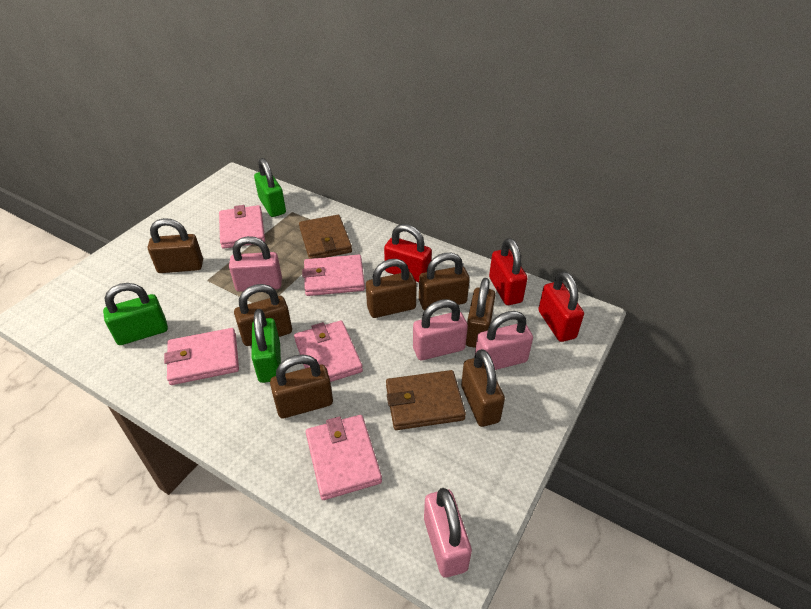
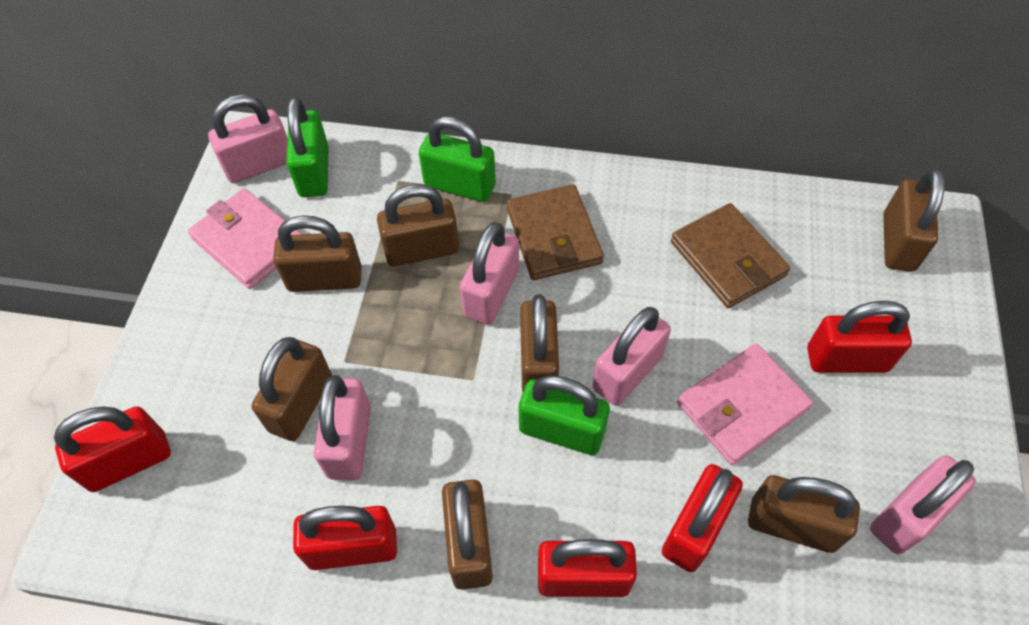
pink padlock: [229,236,282,292] [413,299,468,360] [424,488,472,578] [475,311,533,370] = 4 -> [208,94,288,183] [314,375,371,480] [460,222,519,325] [593,307,671,406] [870,455,976,554] = 5
pink wallet: [164,328,239,385] [219,205,265,249] [294,320,363,382] [302,255,365,296] [306,415,382,500] = 5 -> [188,188,302,289] [677,343,813,465] = 2
red padlock: [384,224,432,282] [489,238,528,305] [538,271,584,342] = 3 -> [54,406,171,492] [293,506,397,570] [538,539,637,597] [662,464,743,572] [807,301,912,373] = 5

